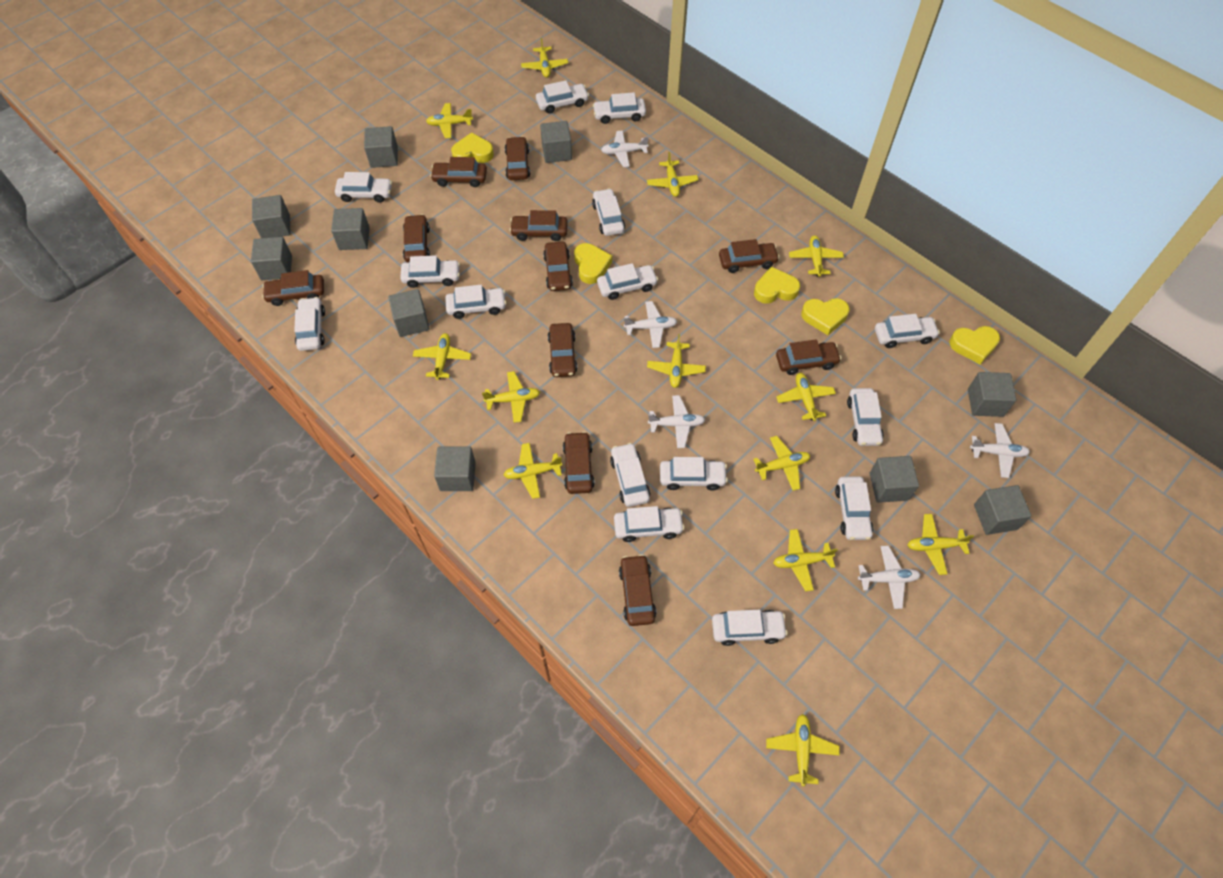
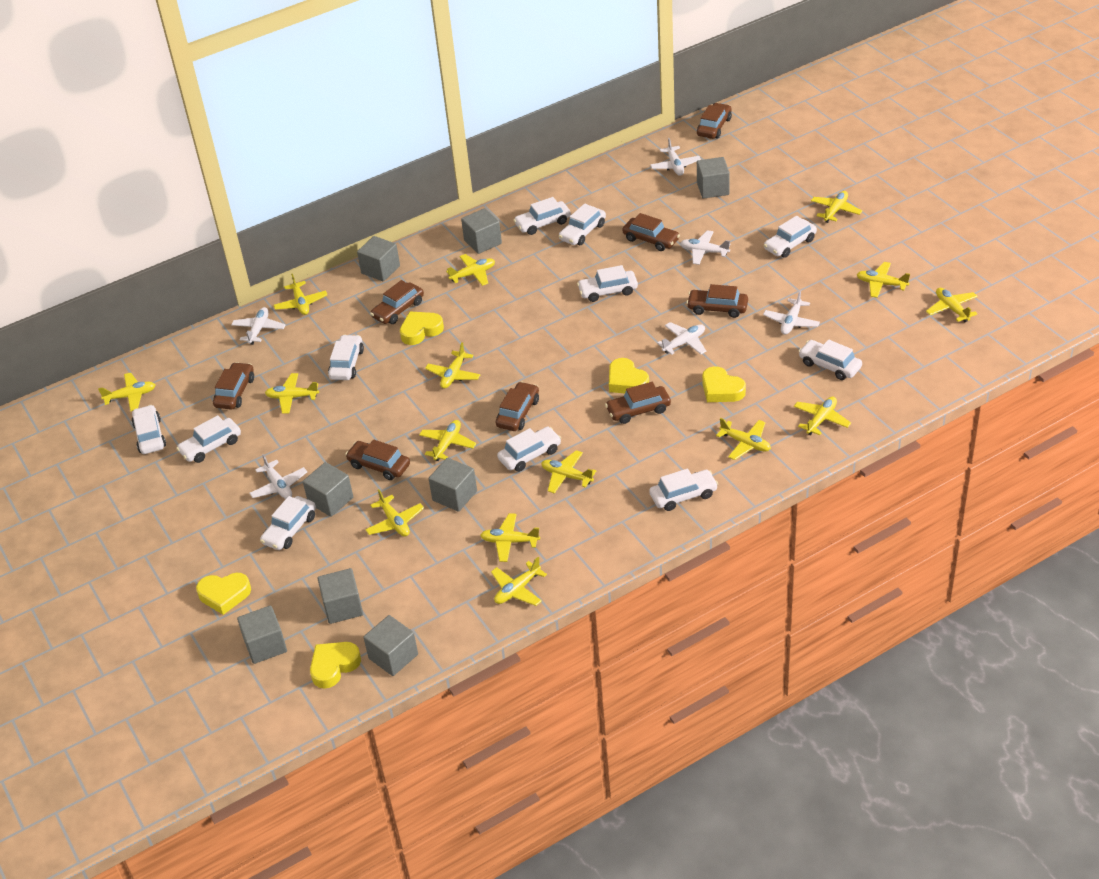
brown car: [262,270,324,306] [403,214,430,262] [430,157,487,187] [505,136,530,180] [510,210,568,241] [543,242,573,291] [548,323,578,377] [563,432,595,494] [619,554,657,626] [719,239,780,273] [776,339,841,375] = 11 -> [213,362,254,410] [345,440,410,480] [370,280,424,324] [495,382,539,431] [605,382,671,424] [622,213,680,251] [686,284,748,318] [697,103,732,139] = 8
grey cube: [251,237,292,280] [252,195,291,238] [331,208,370,250] [364,126,398,168] [388,289,430,337] [434,446,476,491] [540,121,572,163] [870,456,919,503] [968,372,1016,417] [974,485,1031,535] = 10 -> [237,605,287,664] [303,462,353,517] [317,568,363,624] [357,236,400,281] [363,615,418,676] [428,458,477,512] [461,208,502,254] [697,157,730,199] = 8
white car: [294,297,325,351] [335,172,392,203] [400,255,460,288] [445,285,506,319] [536,80,589,114] [592,188,625,236] [593,92,646,124] [597,263,658,300] [610,443,650,507] [614,506,685,542] [660,457,728,491] [712,610,788,646] [835,477,873,540] [847,388,884,446] [875,314,940,348] = 15 -> [132,405,166,454] [176,415,241,463] [260,496,316,550] [328,335,364,380] [497,427,561,472] [513,197,571,235] [559,203,606,245] [577,265,638,302] [649,469,718,511] [764,216,817,258] [799,339,862,380] = 11
white plane: [601,130,649,167] [624,301,677,348] [648,395,705,448] [858,545,921,609] [970,423,1030,478] = 5 -> [231,307,286,345] [249,454,307,499] [650,138,701,176] [657,322,706,355] [680,230,730,265] [763,290,820,335] = 6
yellow plane: [413,333,471,380] [426,103,473,138] [482,371,540,423] [504,443,562,499] [521,38,568,78] [647,152,698,197] [647,334,706,388] [753,436,811,491] [766,714,840,786] [773,529,838,591] [776,373,836,421] [789,235,844,277] [908,514,974,575] = 13 -> [98,373,155,411] [265,373,319,414] [274,274,327,315] [365,489,424,537] [419,420,476,461] [425,342,481,389] [446,254,495,286] [480,513,540,562] [491,557,547,606] [541,450,596,494] [716,418,771,460] [794,397,851,435] [811,191,862,223] [857,262,910,298] [926,288,978,322] = 15

